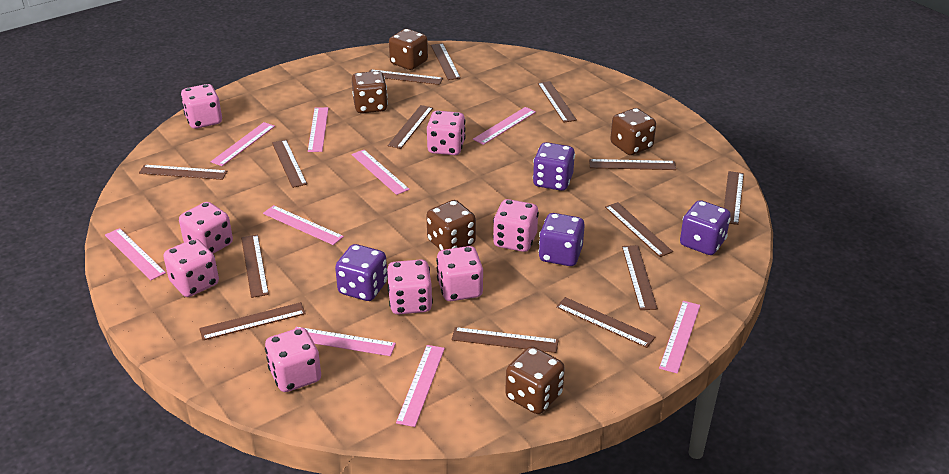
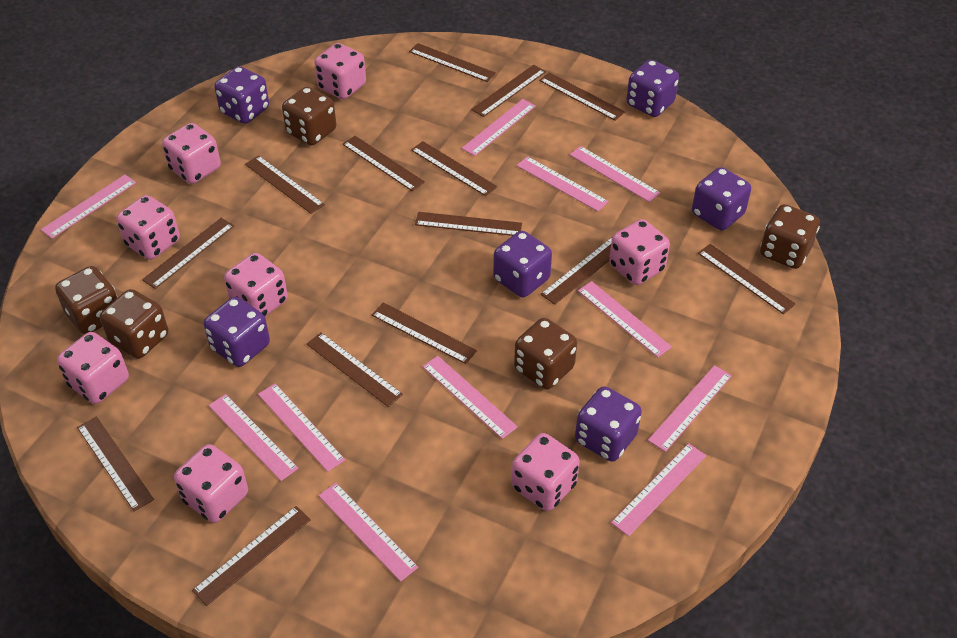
pink ruler: [105,228,166,280] [210,122,275,166] [263,205,344,245] [295,327,396,356] [308,107,328,152] [351,150,410,195] [396,345,445,427] [473,107,536,145] [659,301,700,374] = 9 -> [41,175,136,239] [208,394,299,481] [258,383,345,472] [318,483,418,582] [422,356,518,439] [461,99,536,156] [517,156,609,211] [570,146,660,202] [578,281,672,357] [611,443,706,536] [648,365,732,452] = 11
purple dice: [335,244,387,301] [533,142,575,191] [538,213,585,266] [680,200,731,255] = 4 -> [204,297,270,367] [214,66,269,124] [493,231,552,297] [575,386,642,462] [627,60,679,117] [692,167,751,231] = 6

